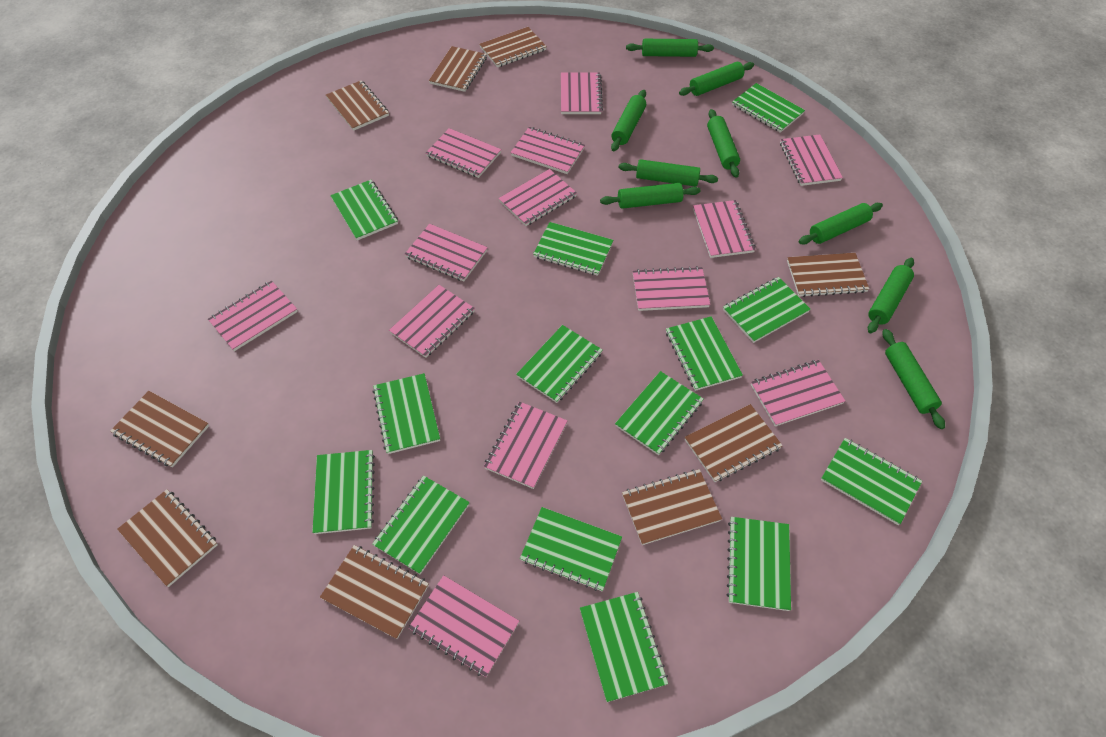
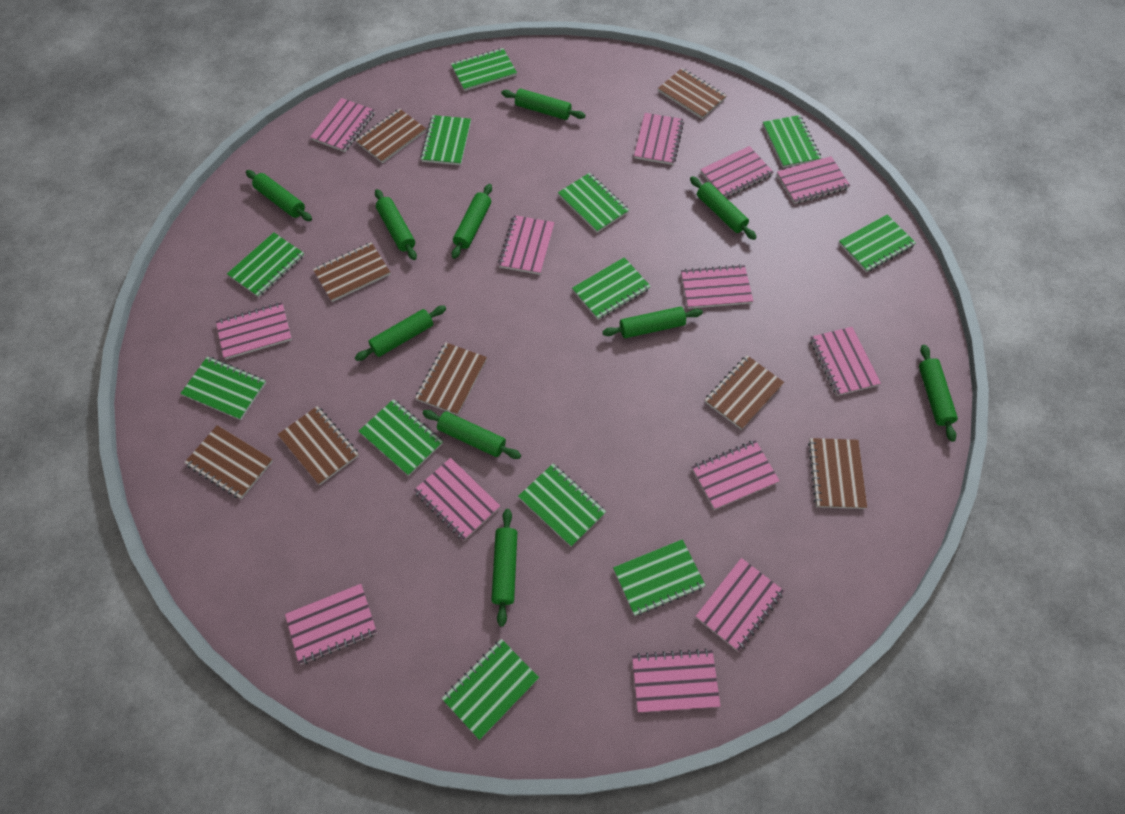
brown notebook: [110,391,209,467] [117,489,218,587] [320,545,429,639] [326,80,389,131] [429,46,487,92] [479,27,547,67] [622,469,722,545] [685,404,783,482] [787,253,869,297] = 9 -> [184,425,273,499] [277,406,359,485] [313,242,390,302] [355,109,426,163] [415,342,487,415] [658,68,727,119] [705,355,784,430] [808,438,867,509] = 8
green notebook: [312,450,375,534] [330,180,398,240] [372,476,470,574] [373,373,440,454] [516,325,602,403] [520,507,622,591] [533,222,613,276] [580,592,668,702] [615,371,703,455] [666,316,743,391] [723,277,811,343] [727,517,791,611] [732,83,805,133] [821,438,922,525] = 14 -> [180,356,266,420] [227,232,305,297] [359,399,443,476] [420,115,471,165] [442,639,539,740] [451,48,517,91] [518,464,606,547] [558,173,629,233] [572,257,651,320] [613,539,706,616] [763,115,821,168] [839,214,916,272] = 12
green rolling pin: [600,183,701,209] [611,90,646,151] [619,159,718,187] [626,39,714,57] [679,62,754,96] [707,109,740,178] [799,203,883,245] [868,258,914,333] [883,329,945,429] = 9 -> [246,170,312,221] [355,306,446,361] [375,189,417,260] [422,410,521,459] [452,184,492,259] [491,509,517,626] [501,89,585,120] [602,307,703,338] [690,176,757,240] [919,345,958,442] = 10

